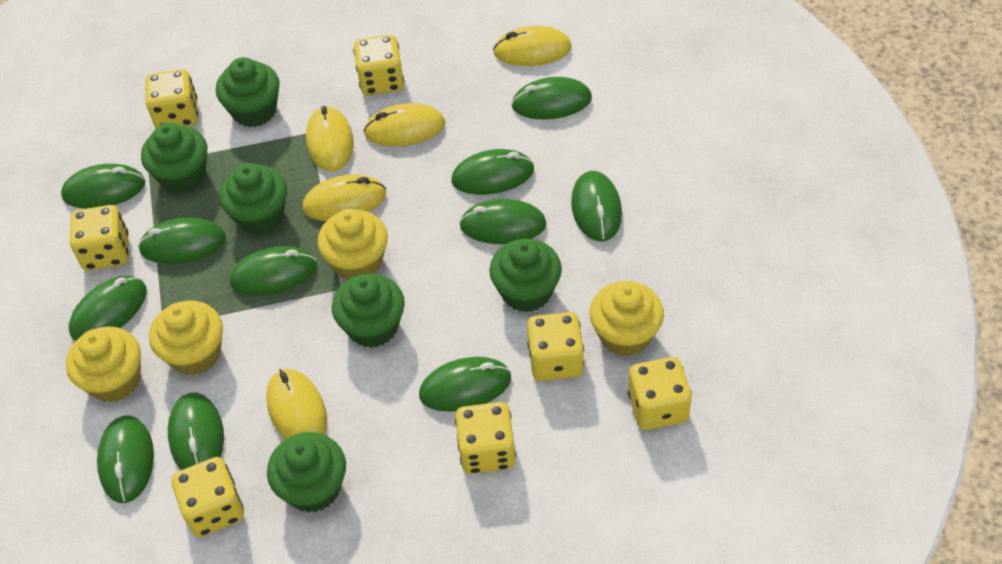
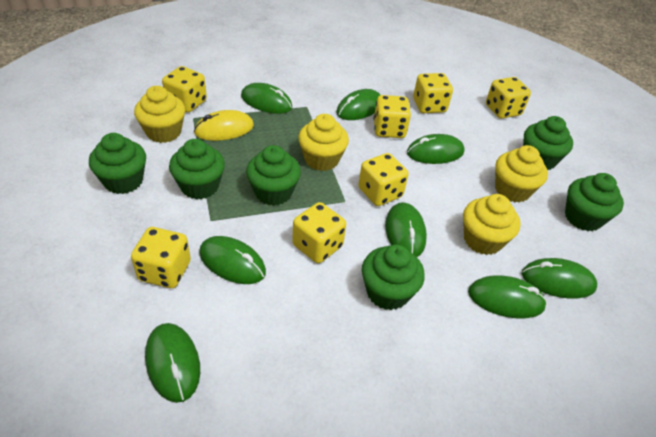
green mouse: [61,164,146,209] [69,276,147,341] [97,415,154,503] [138,217,226,264] [168,392,224,470] [230,246,317,296] [419,357,511,412] [451,149,534,195] [459,199,547,244] [511,77,592,119] [571,171,622,241] = 11 -> [145,323,200,403] [199,236,266,284] [241,83,292,114] [336,89,380,120] [385,202,427,257] [407,134,464,164] [468,276,547,318] [522,258,597,299] = 8
yellow mouse: [266,369,327,439] [302,174,386,221] [306,106,354,171] [364,103,445,147] [493,26,572,66] = 5 -> [194,110,254,141] = 1

